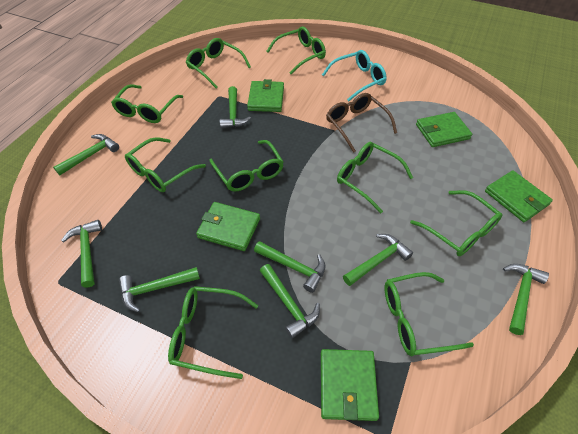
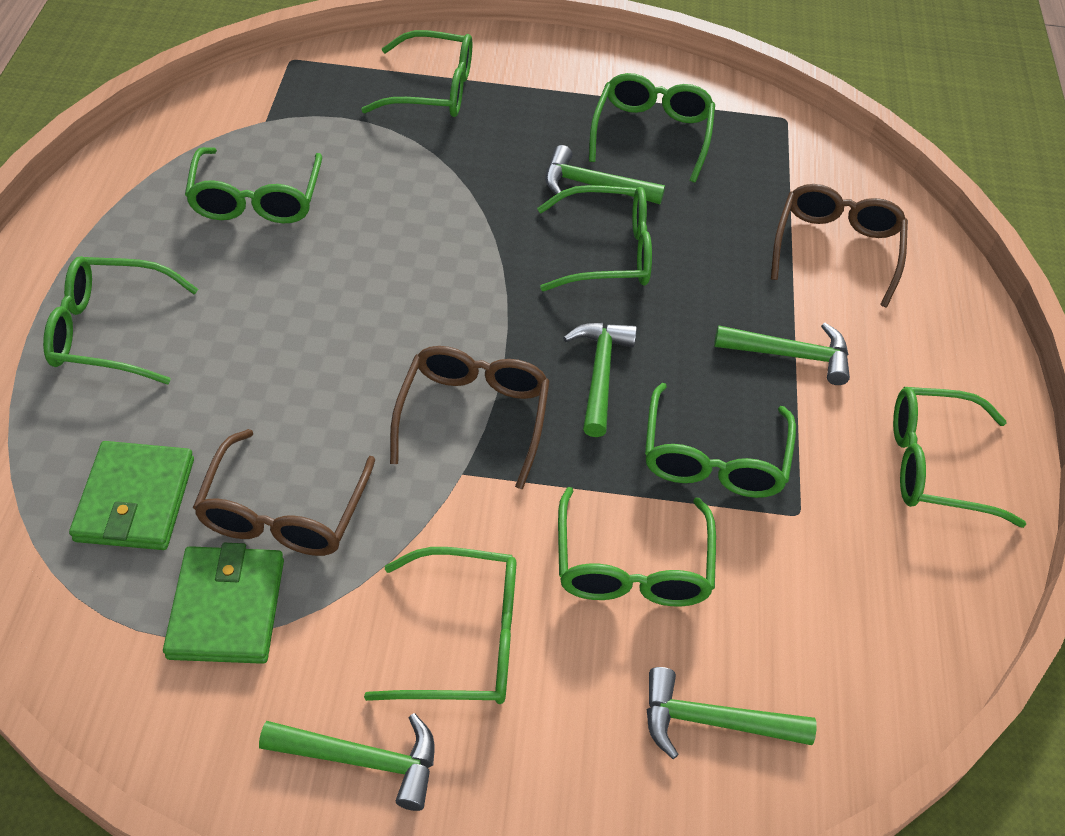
brown glasses: [326,93,397,153] = 1 -> [193,429,375,556] [390,346,550,489] [771,184,908,308] = 3
green hammer: [53,134,119,175] [61,220,102,288] [119,267,200,312] [220,86,251,128] [254,241,326,293] [260,264,320,338] [343,234,413,286] [503,264,549,335] = 8 -> [259,713,435,811] [545,145,665,204] [563,323,637,437] [647,667,816,759] [714,323,850,385] = 5
green wallet: [196,202,260,251] [247,79,284,112] [321,349,379,421] [416,112,472,147] [485,170,553,222] = 5 -> [69,441,194,550] [163,543,284,664] = 2
turquoise glasses: [322,50,386,101] = 1 -> none = 0

